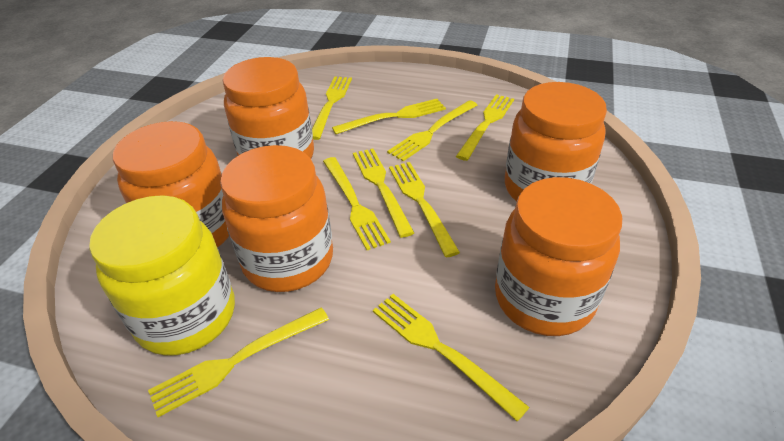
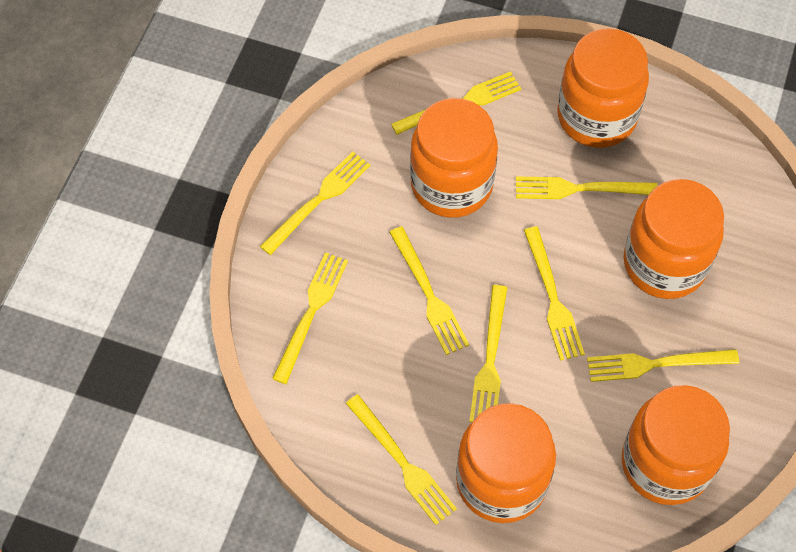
yellow jar: [89,195,235,356] = 1 -> none = 0

